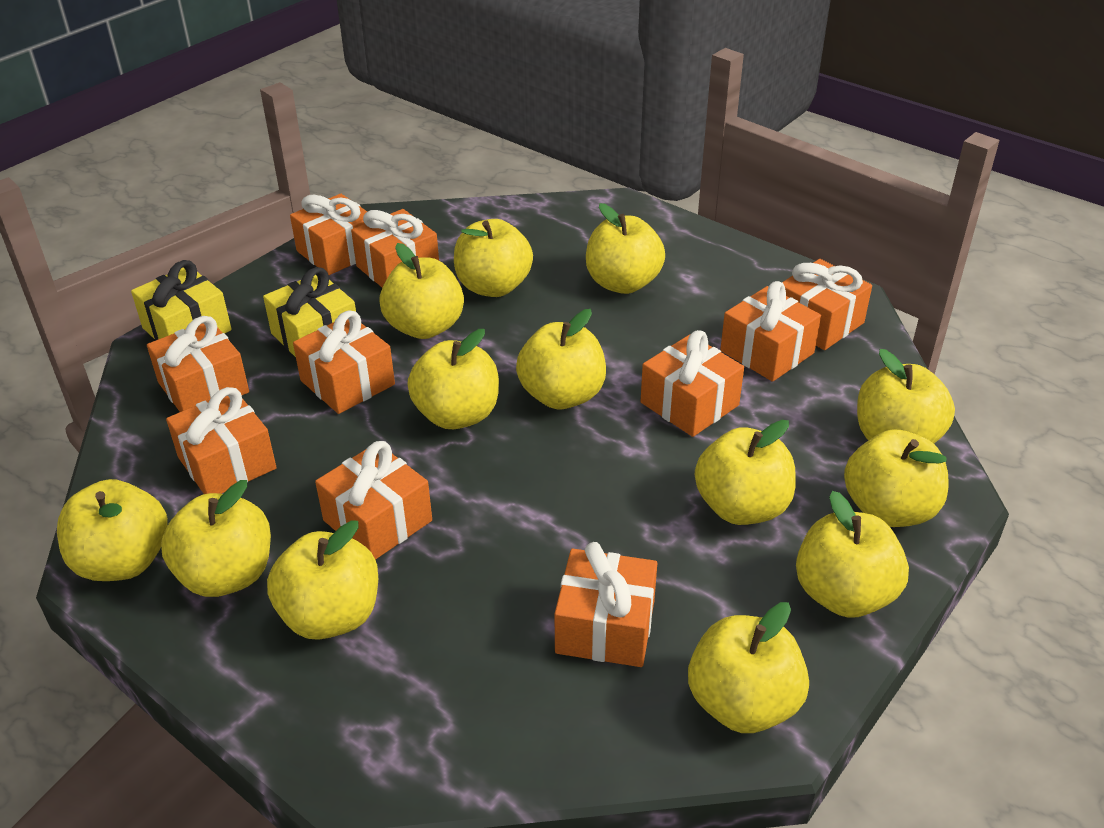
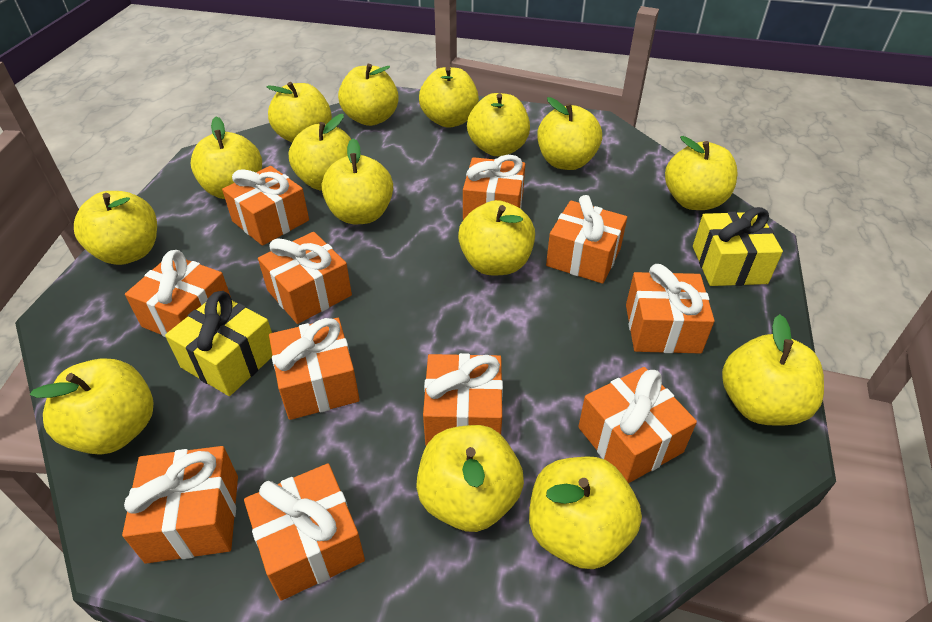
orange gift: [147,316,249,412] [166,387,277,494] [290,194,367,275] [293,310,395,414] [315,441,432,560] [351,209,439,288] [554,542,657,667] [640,330,744,437] [720,281,821,382] [782,259,872,350] = 10 -> [122,446,238,564] [125,250,231,337] [222,166,309,246] [244,463,365,601] [258,232,352,324] [269,318,360,420] [423,353,503,445] [463,155,525,220] [546,195,627,284] [578,367,697,483] [626,264,715,354] = 11
yellow apple: [57,479,168,581] [161,480,271,597] [267,520,378,640] [379,243,464,339] [407,329,499,429] [454,219,533,297] [516,309,606,409] [586,203,665,294] [688,602,809,733] [695,420,796,525] [796,491,909,618] [844,429,948,527] [857,349,955,443] = 13 -> [30,358,153,454] [74,191,157,265] [190,117,262,199] [267,82,332,142] [289,114,351,191] [322,138,393,224] [338,64,399,126] [416,425,524,532] [419,67,479,128] [458,200,535,275] [467,93,530,156] [529,457,642,569] [537,97,602,170] [665,136,738,210] [722,314,824,426] = 15

